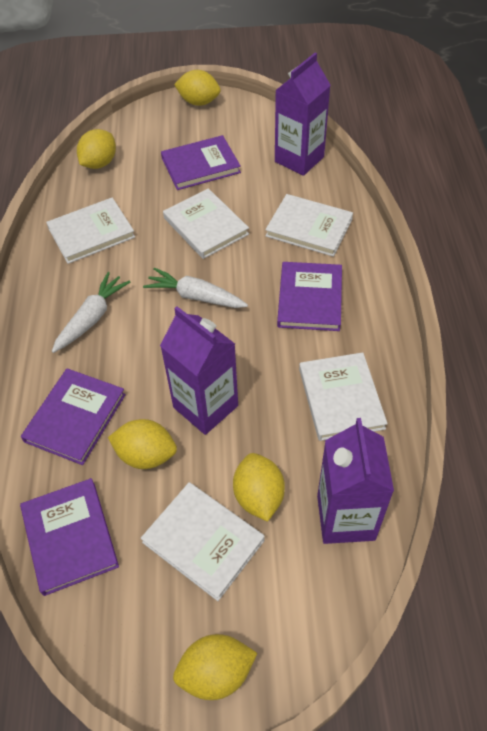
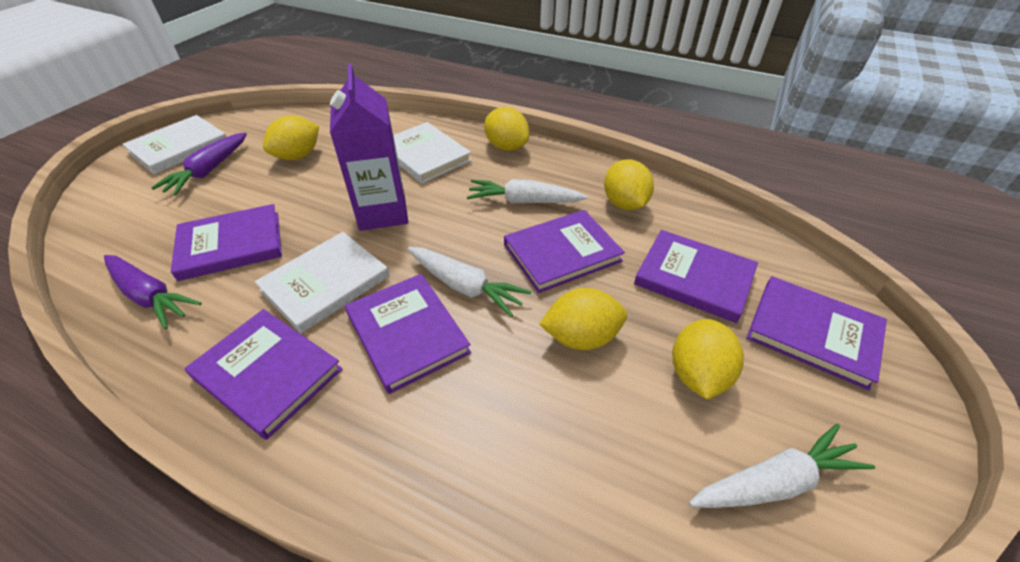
purple book: [20,478,119,596] [21,368,126,465] [161,135,241,190] [277,262,342,331] = 4 -> [171,204,282,281] [185,309,342,440] [345,274,471,394] [504,210,625,293] [634,230,758,323] [747,276,887,390] = 6
purple carrot: none = 0 -> [104,255,202,329] [151,133,247,195] = 2
purple carton: [160,306,238,435] [275,53,331,176] [317,418,394,544] = 3 -> [330,64,408,231] = 1
white book: [46,197,135,264] [141,482,265,601] [163,188,249,259] [265,194,353,257] [299,352,388,441] = 5 -> [123,115,226,174] [255,232,389,334] [393,122,472,184] = 3
white carrot: [52,272,130,353] [143,268,248,308] = 2 -> [408,247,531,317] [467,179,588,203] [689,424,875,508] = 3

